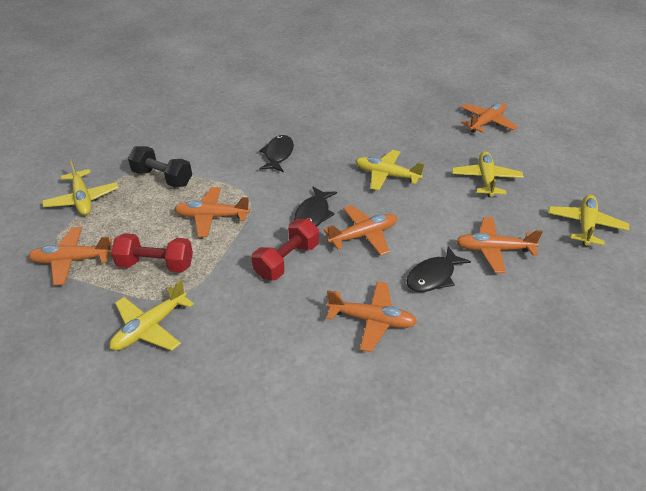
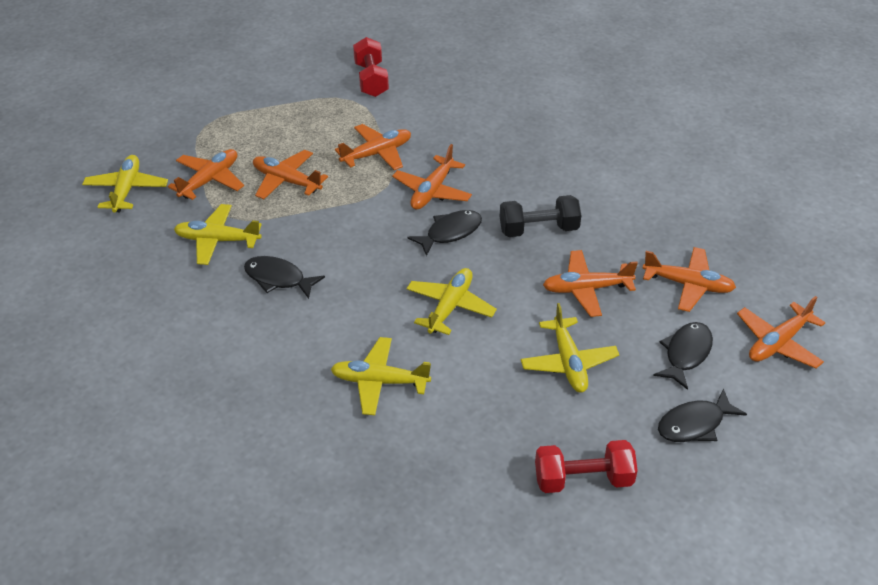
black fish: [259,135,294,172] [294,187,337,227] [406,246,471,292] = 3 -> [244,256,325,299] [407,210,482,256] [653,322,713,390] [658,388,747,442] = 4
orange plane: [28,227,112,285] [174,187,250,237] [324,205,397,256] [326,281,417,352] [456,217,543,273] [461,102,518,133] = 6 -> [168,149,244,200] [253,150,328,199] [335,124,411,170] [392,144,472,210] [543,250,638,317] [643,247,736,312] [737,296,825,368] = 7

